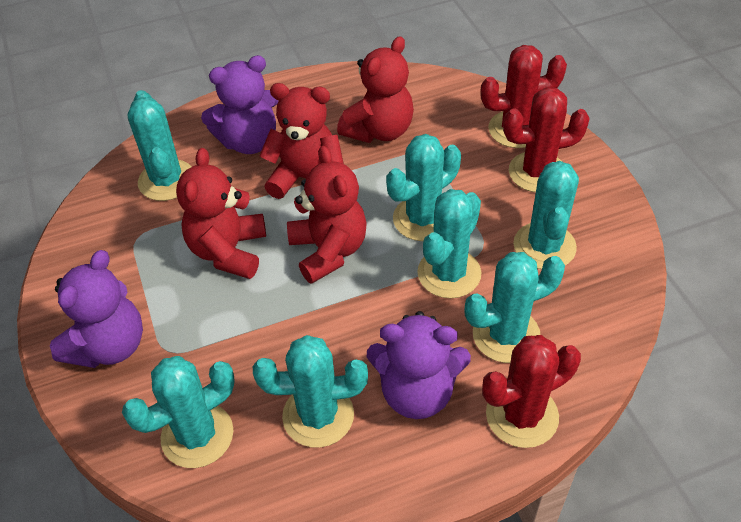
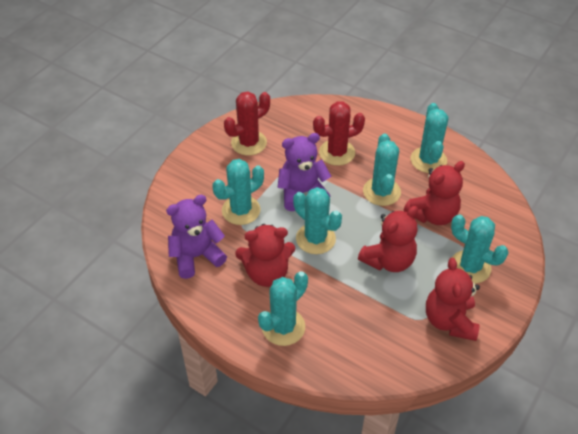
purple teddy bear: [50,250,143,368] [201,55,279,154] [367,311,471,419] = 3 -> [166,195,227,279] [278,133,331,211] = 2
red cactus: [480,45,567,148] [482,335,581,448] [503,87,590,192] = 3 -> [224,91,270,156] [313,101,365,166] = 2
turquoise cactus: [122,356,235,468] [127,90,192,201] [253,335,368,448] [386,134,461,241] [417,189,482,299] [464,252,565,363] [513,161,579,269] = 7 -> [212,159,264,225] [258,271,308,346] [293,187,342,254] [363,134,401,206] [411,103,448,173] [451,214,508,284] = 6

